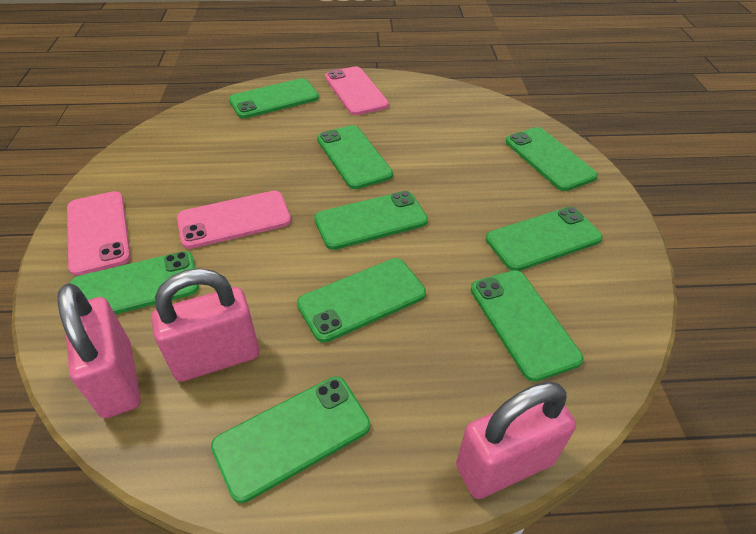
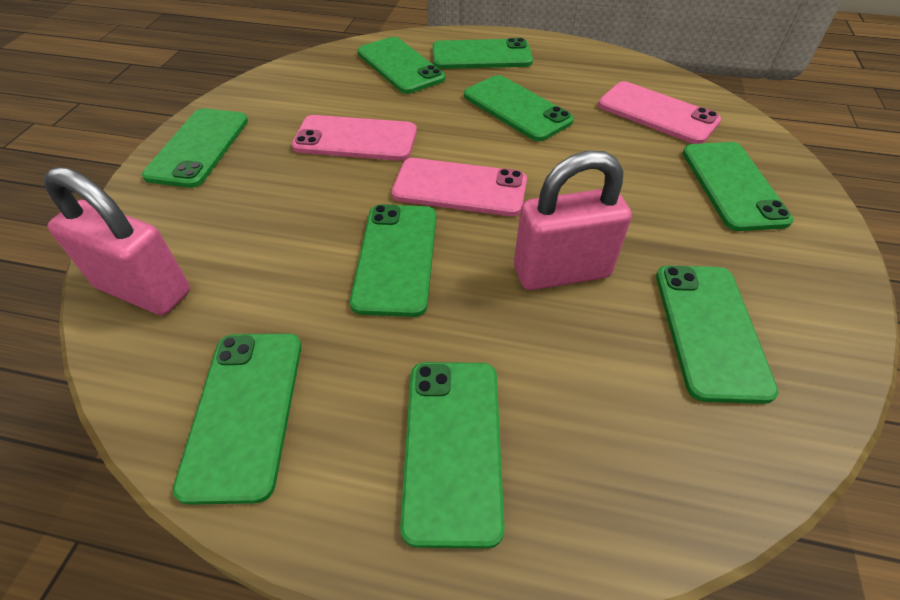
pink padlock: [57,283,141,418] [151,268,260,382] [456,382,576,499] = 3 -> [44,167,190,315] [514,151,632,290] = 2

